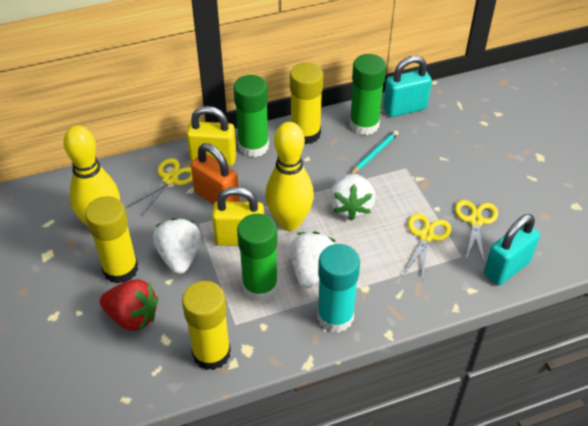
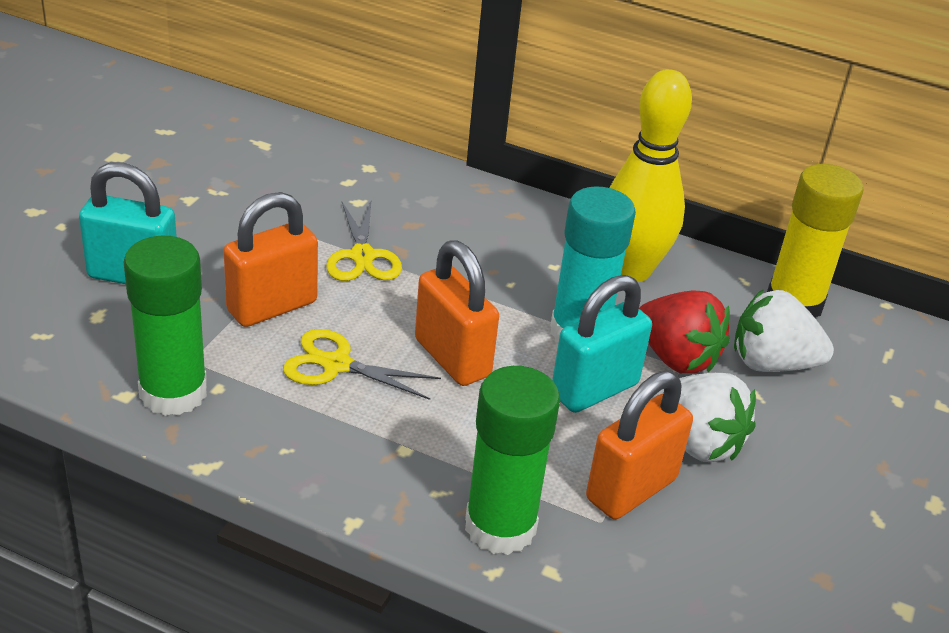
green glue stick: [233,75,269,157] [237,214,278,302] [349,54,386,135] = 3 -> [124,236,207,416] [465,366,560,555] = 2
orange padlock: [191,143,240,205] = 1 -> [223,192,318,327] [415,240,499,386] [586,371,693,519] = 3
turquoise pencil: [351,130,398,174] = 1 -> none = 0
white strawberry: [153,218,201,274] [290,231,335,288] [329,173,376,221] = 3 -> [654,373,756,462] [734,289,834,372] = 2
yellow bowling pin: [63,125,120,227] [265,122,314,231] = 2 -> [610,69,692,282] = 1
yellow glue stick: [85,196,138,284] [182,281,231,370] [290,63,323,144] = 3 -> [767,164,864,318] = 1
yellow padlock: [187,106,236,166] [212,187,264,246] = 2 -> none = 0
yellow scissors: [128,158,193,215] [404,213,451,278] [455,200,498,262] = 3 -> [283,329,441,400] [326,201,402,281] = 2

